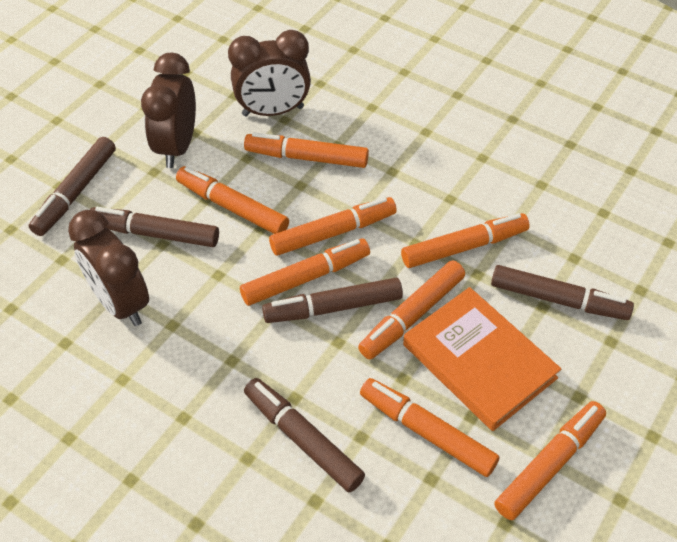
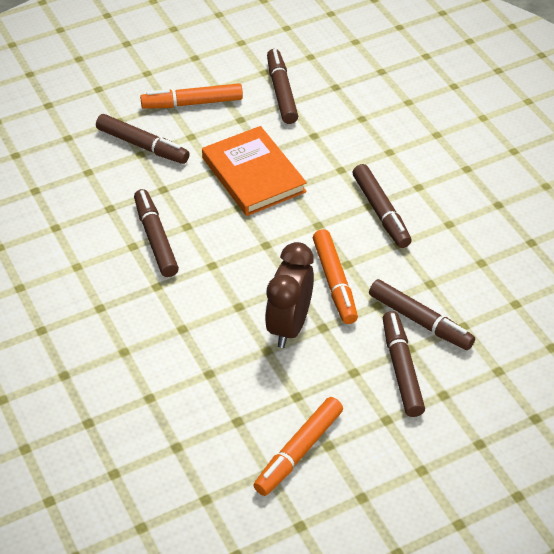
brown clock: [68,210,149,326] [141,53,196,168] [228,30,311,117] = 3 -> [265,242,314,348] = 1
brown marker: [29,137,116,236] [90,207,219,247] [244,378,365,492] [262,278,403,323] [491,265,634,320] = 5 -> [96,114,190,164] [134,189,179,277] [267,49,298,124] [353,164,412,248] [369,279,475,350] [383,311,425,417] = 6
orange marker: [176,166,289,234] [240,238,370,306] [244,132,369,168] [269,197,397,256] [358,260,465,360] [360,378,500,477] [401,213,530,268] [494,401,606,520] = 8 -> [140,83,243,109] [253,397,343,496] [313,229,358,324] = 3

